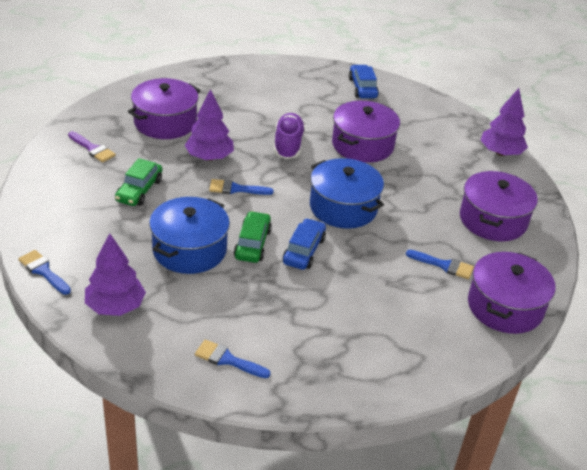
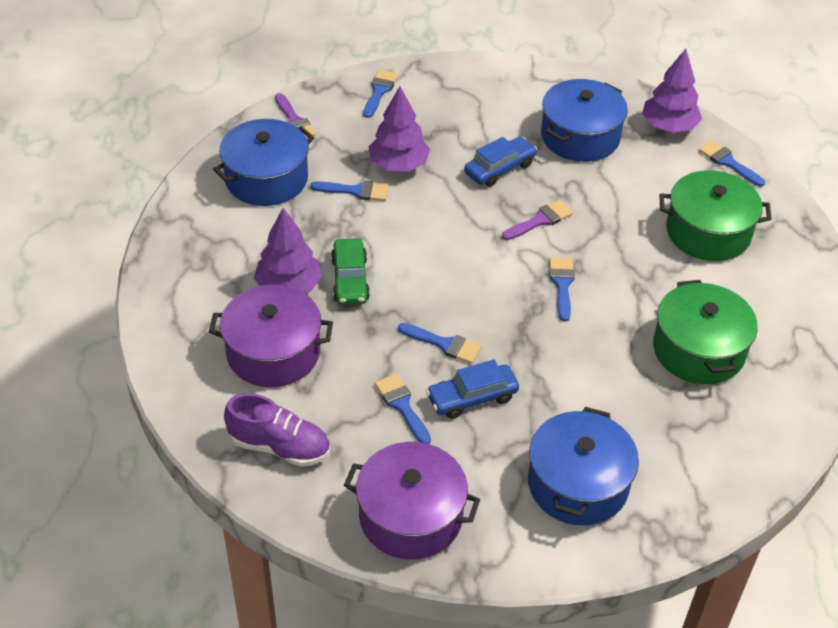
blue brush: [18,250,71,295] [195,340,271,378] [209,179,274,195] [406,250,474,279] = 4 -> [310,181,389,201] [363,70,398,118] [375,374,431,444] [398,323,482,364] [550,258,575,322] [699,140,765,187] = 6
blue pot: [149,197,230,274] [310,158,384,229] = 2 -> [213,119,314,206] [528,407,639,526] [541,79,628,162] = 3
green car: [115,158,162,206] [234,211,272,263] = 2 -> [331,238,370,305] = 1
green pot: none = 0 -> [653,280,758,384] [660,170,772,261] = 2
purple brush: [68,131,116,163] = 1 -> [275,93,316,138] [502,200,573,240] = 2
purple pot: [128,78,201,139] [332,101,400,163] [460,171,538,241] [468,252,555,334] = 4 -> [209,285,333,387] [344,442,480,560] = 2

